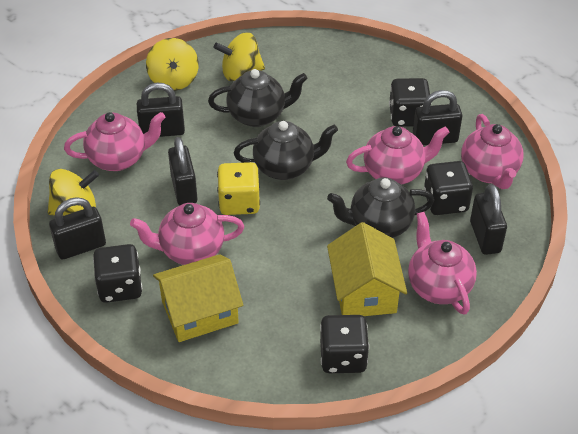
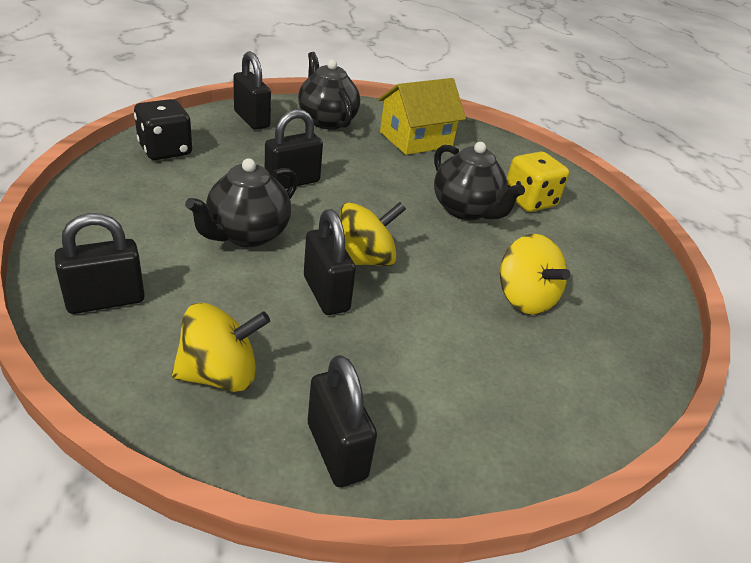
black dice: [93,244,142,303] [320,315,369,373] [389,78,431,127] [424,161,473,215] = 4 -> [134,99,192,160] = 1
pink teapot: [64,112,166,171] [130,203,244,265] [346,126,449,184] [408,212,477,315] [461,114,524,189] = 5 -> none = 0
yellow house: [153,254,243,342] [327,222,407,316] = 2 -> [378,78,466,155] = 1

